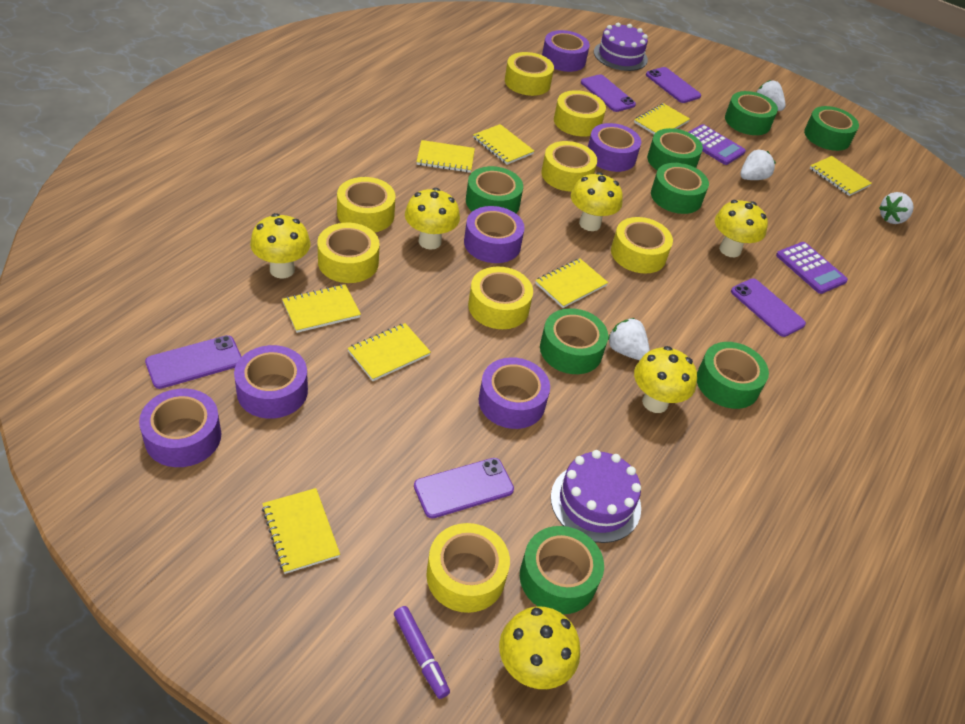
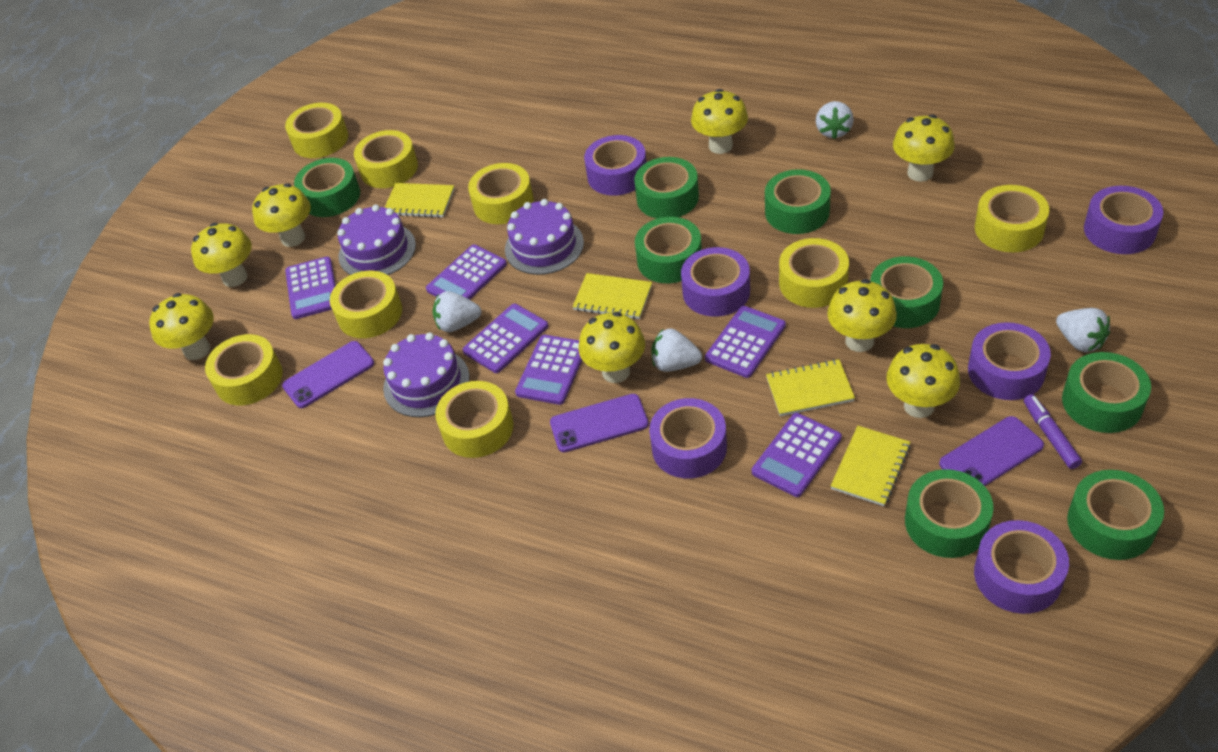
purple cake: [551,450,641,543] [594,22,648,71] = 2 -> [337,205,416,275] [383,332,470,417] [505,199,584,275] = 3
purple calculator: [689,124,746,165] [776,242,848,294] = 2 -> [285,257,336,319] [426,245,507,300] [463,304,548,373] [515,335,582,405] [705,306,786,378] [752,413,842,497] = 6
purple phone: [145,335,241,389] [414,458,514,519] [581,74,636,112] [646,67,701,103] [731,278,806,337] = 5 -> [282,341,374,408] [550,394,649,452] [939,416,1044,486] = 3
yellow mushroom: [250,213,310,278] [405,188,460,250] [499,606,580,689] [571,172,623,231] [634,346,697,413] [715,200,768,257] = 6 -> [149,293,214,360] [191,223,252,287] [252,183,311,247] [579,312,645,383] [691,89,748,154] [827,279,897,352] [886,344,960,418] [893,115,955,182] = 8
yellow notebook: [262,488,340,574] [282,284,361,333] [348,323,431,381] [416,140,475,173] [473,124,534,165] [535,259,608,308] [634,103,690,134] [810,156,872,196] = 8 -> [384,183,455,218] [572,273,652,319] [766,359,855,416] [831,426,911,506] = 4

